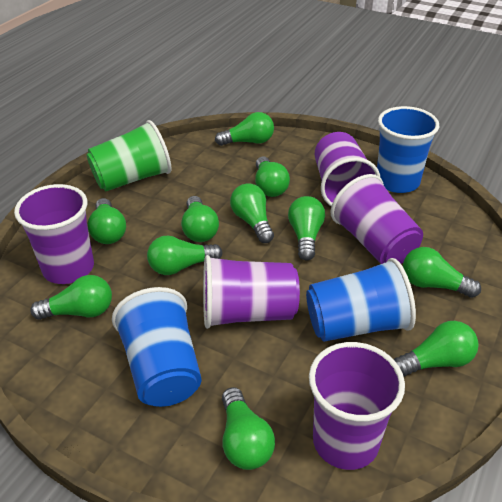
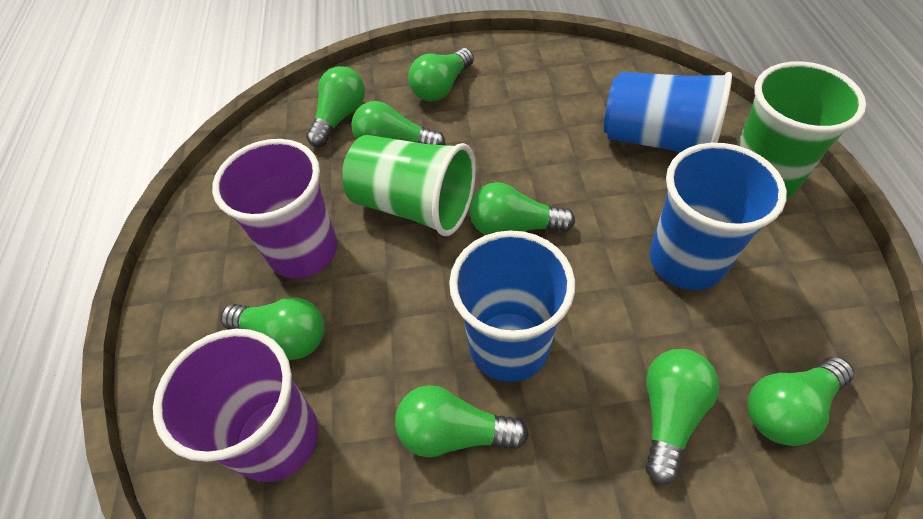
green cup: [86,120,171,191] = 1 -> [342,135,476,236] [737,61,866,199] = 2
green light bulb: [30,275,112,320] [88,198,126,244] [147,236,223,275] [181,196,219,242] [215,112,274,146] [222,387,275,470] [230,183,274,243] [255,156,290,197] [288,196,325,261] [394,321,479,377] [403,247,481,298] = 11 -> [220,297,324,360] [306,66,365,147] [352,101,446,145] [395,385,529,457] [408,48,474,101] [469,182,575,235] [645,349,720,485] [748,357,854,446] = 8
purple cup: [14,184,94,284] [203,255,300,329] [309,342,405,470] [315,132,381,206] [330,174,423,264] = 5 -> [153,329,318,482] [212,139,337,278] = 2

